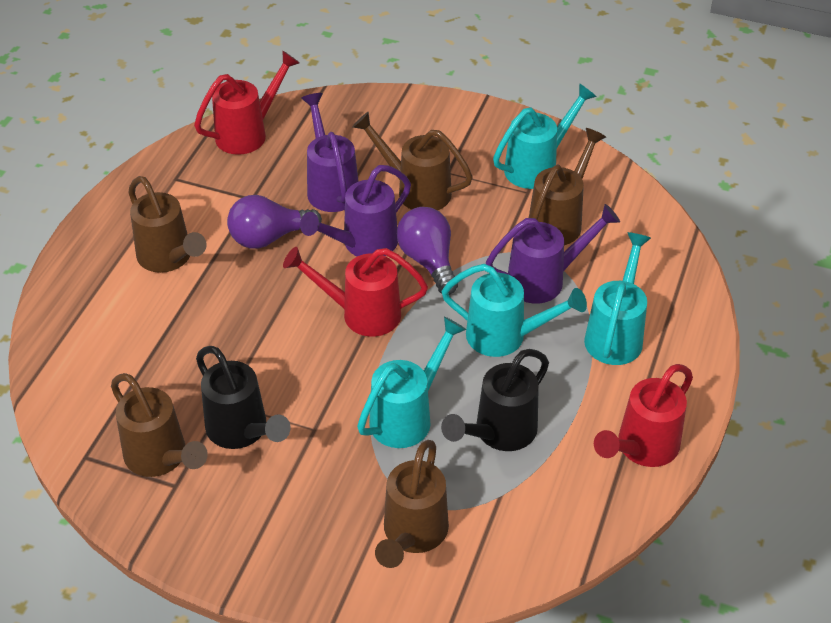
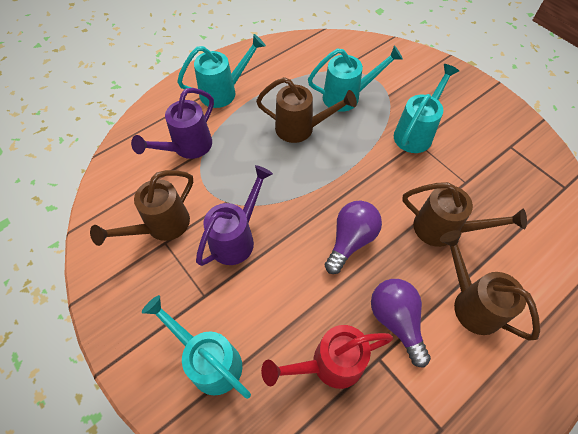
black watering can: [196,346,291,449] [441,349,549,451] = 2 -> none = 0
brown watering can: [111,373,208,477] [128,176,207,273] [352,112,473,210] [375,440,449,568] [529,128,606,245] = 5 -> [90,170,193,246] [256,77,357,143] [402,182,527,247] [440,230,540,340] = 4
purple watering can: [300,165,411,256] [301,93,359,212] [486,204,620,304] = 3 -> [131,88,214,159] [196,165,273,266] = 2
red watering can: [194,50,300,155] [283,247,428,337] [594,364,693,467] = 3 -> [261,325,393,389] = 1

